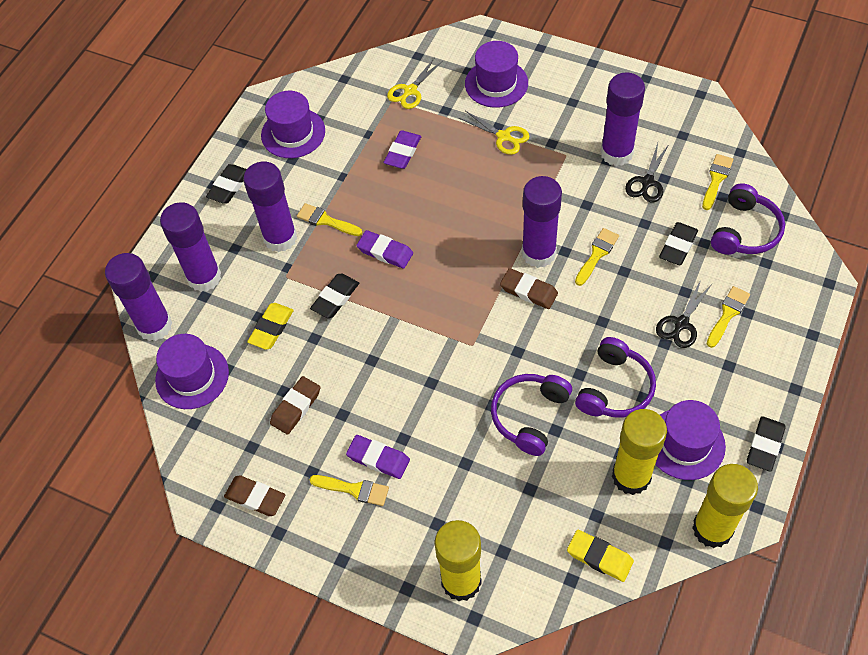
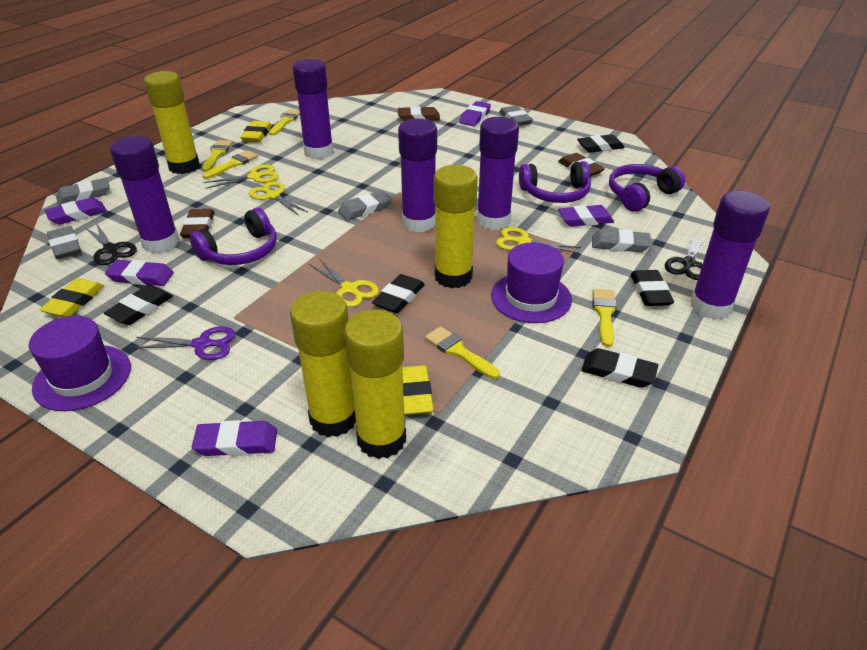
black eraser: [206,164,247,204] [310,274,359,318] [659,222,698,265] [747,416,786,472] = 4 -> [104,285,173,325] [372,274,425,313] [577,134,625,153] [581,348,658,388] [631,270,674,306] = 5
grey eraser: none = 0 -> [47,226,81,259] [56,178,110,205] [338,190,392,220] [499,106,533,126] [592,229,651,252] = 5
purple eraser: [346,435,410,479] [356,230,413,269] [383,130,421,169] = 3 -> [44,197,107,225] [105,260,174,286] [192,420,277,456] [459,101,491,126] [558,205,614,227] = 5
purple hat: [155,334,229,409] [261,91,325,158] [465,41,528,108] [655,400,726,480] = 4 -> [29,316,131,411] [491,242,572,323] = 2
purple scissors: none = 0 -> [131,326,235,360] = 1
yellow eraser: [247,303,294,350] [567,530,634,582] = 2 -> [39,278,104,317] [240,121,272,142] [402,365,434,415] = 3
yellow glue stick: [434,520,482,601] [612,409,667,495] [692,464,758,548] = 3 -> [144,71,200,174] [290,291,356,437] [344,309,406,459] [434,165,478,288] = 4
yellow scissors: [387,57,443,109] [459,111,529,155] = 2 -> [204,164,279,189] [249,181,308,216] [309,258,379,307] [496,227,581,254] = 4

